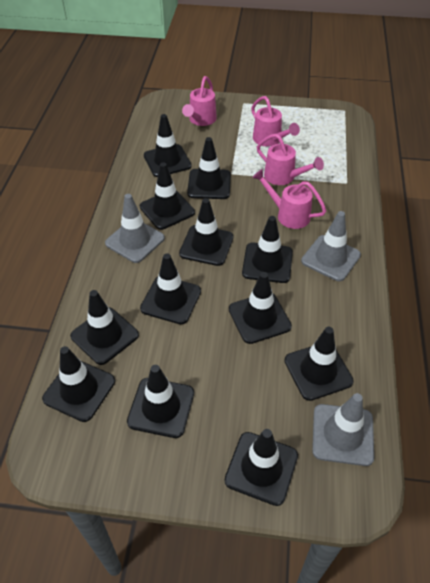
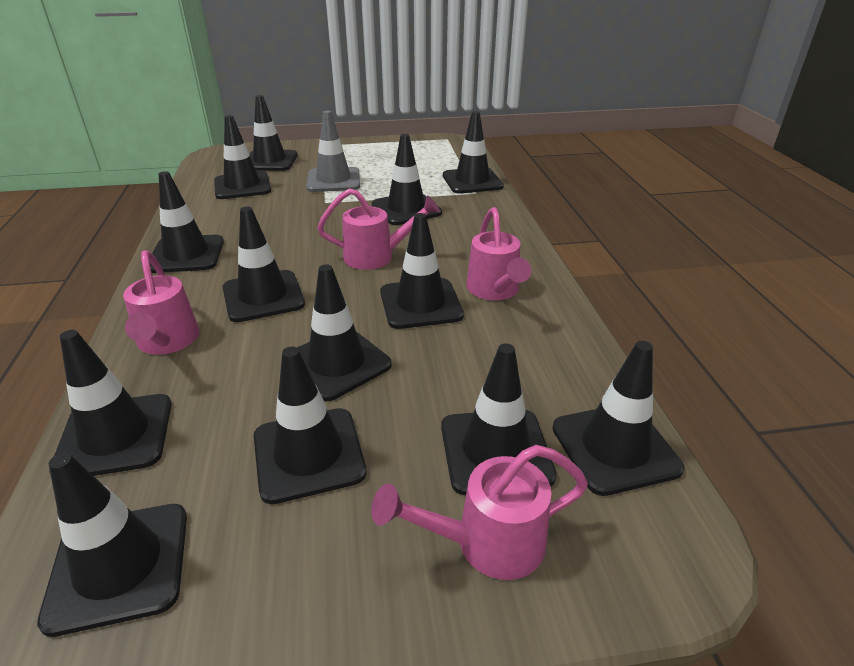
black traffic cone: [42,346,115,422] [70,290,139,365] [127,365,194,438] [140,162,195,230] [140,253,201,324] [144,114,192,177] [179,198,233,266] [187,137,231,199] [224,429,298,506] [229,272,292,344] [242,216,293,283] [284,327,354,401] = 12 -> [37,453,187,637] [49,330,171,476] [150,171,224,273] [214,115,271,199] [223,207,305,322] [250,95,298,171] [254,347,367,504] [297,264,392,402] [372,134,442,225] [380,213,464,329] [441,343,556,495] [443,111,504,194] [552,341,684,496] = 13
grey traffic cone: [105,194,165,263] [301,211,361,281] [312,393,374,466] = 3 -> [306,111,360,192] = 1

